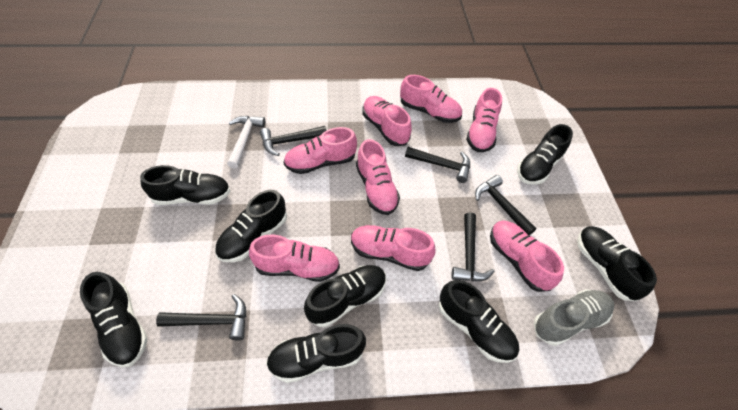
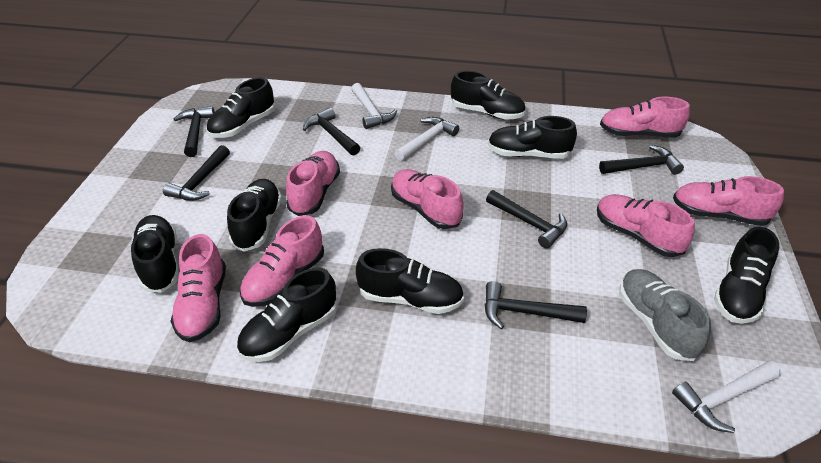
black hammer: [156,294,246,340] [260,126,327,156] [405,147,470,183] [451,212,494,281] [475,175,536,235] = 5 -> [163,145,230,201] [174,106,215,157] [303,108,360,155] [485,281,587,329] [486,190,567,248] [599,145,684,175] = 6
pink shoe: [249,235,340,282] [284,127,357,174] [351,225,435,271] [356,139,400,215] [362,96,412,146] [400,75,462,123] [466,88,502,152] [490,220,564,292] = 8 -> [170,234,226,342] [240,215,324,307] [286,151,340,216] [391,169,464,229] [597,194,695,257] [600,97,690,138] [673,176,784,226] = 7
white hammer: [227,116,265,169] = 1 -> [351,83,397,129] [395,117,459,161] [672,360,782,433] = 3

